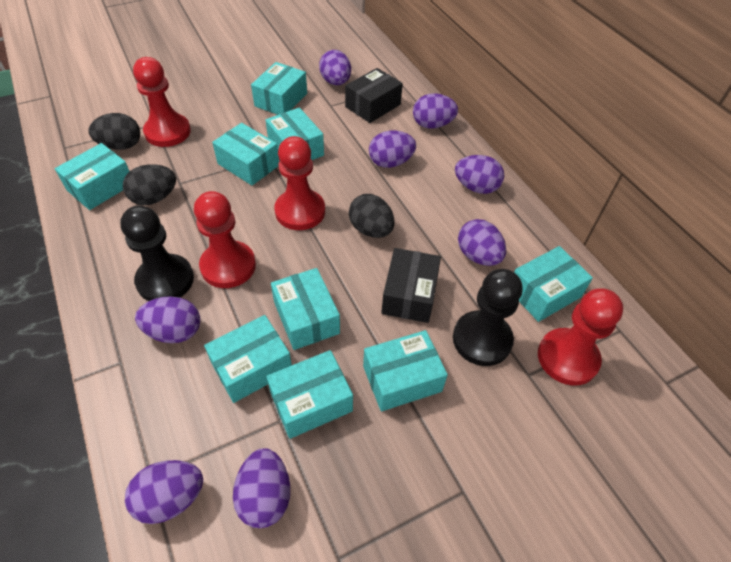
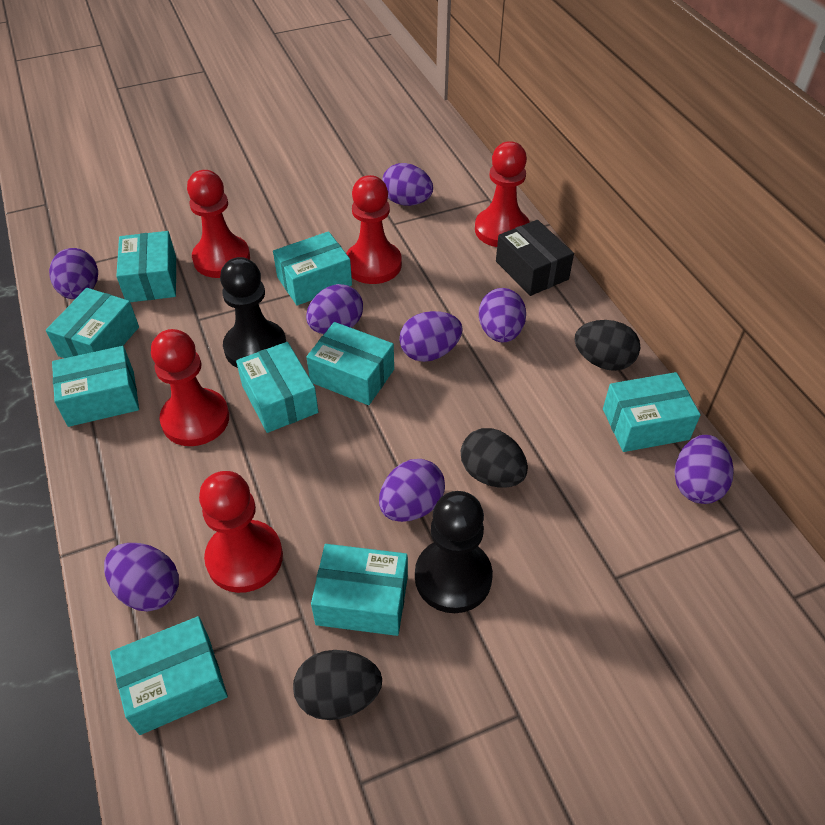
black box: [345,68,403,123] [381,248,441,323] = 2 -> [496,220,574,296] = 1
red pawn: [133,57,191,147] [194,191,256,288] [274,136,325,230] [538,288,623,386] = 4 -> [151,329,229,446] [187,170,250,278] [199,471,283,593] [346,175,402,284] [475,141,530,247] = 5

